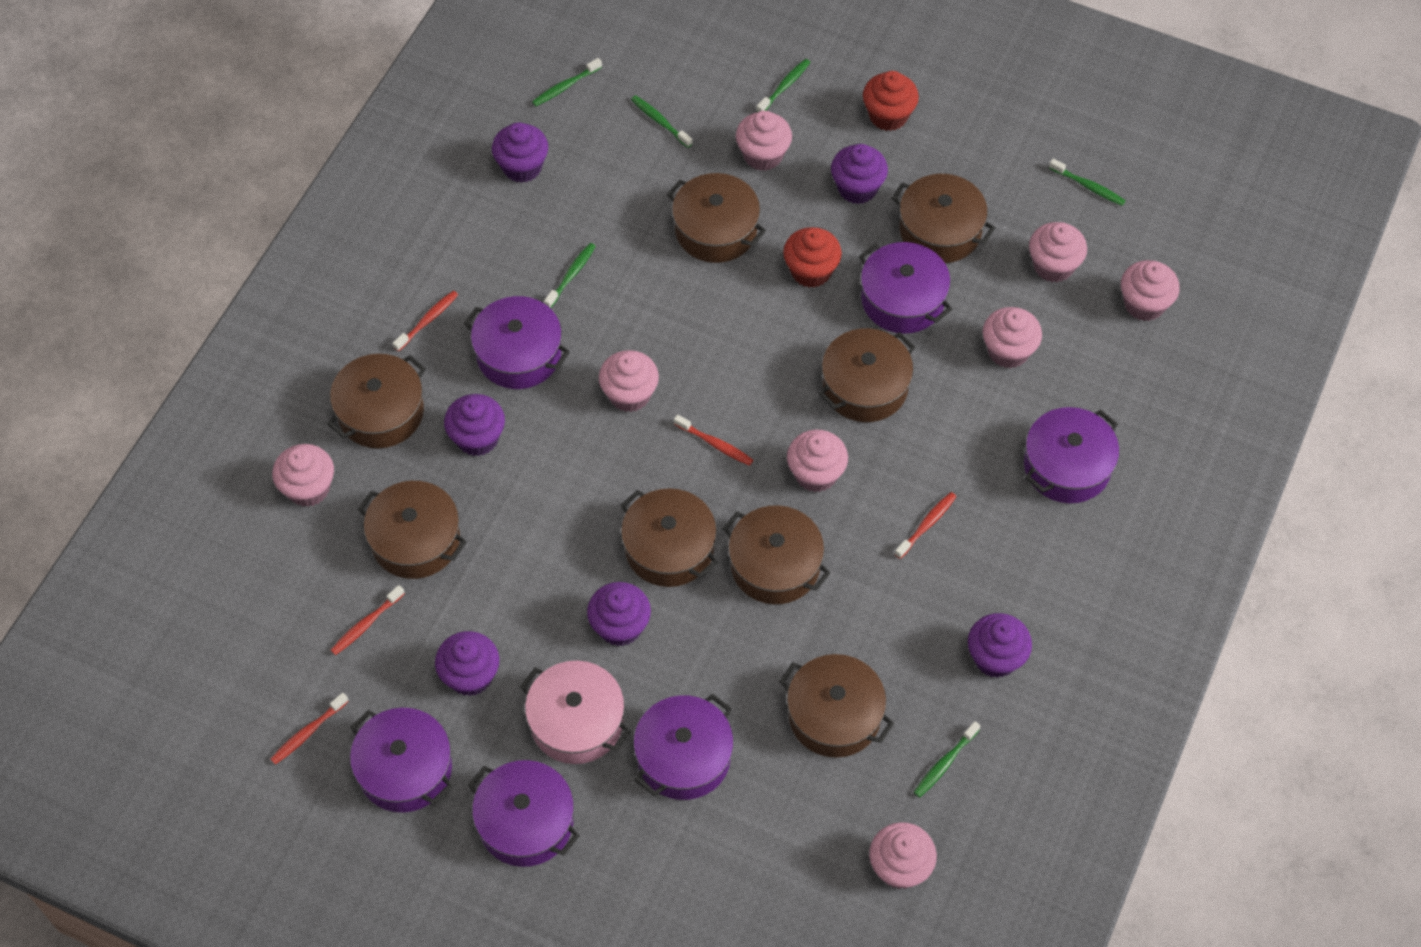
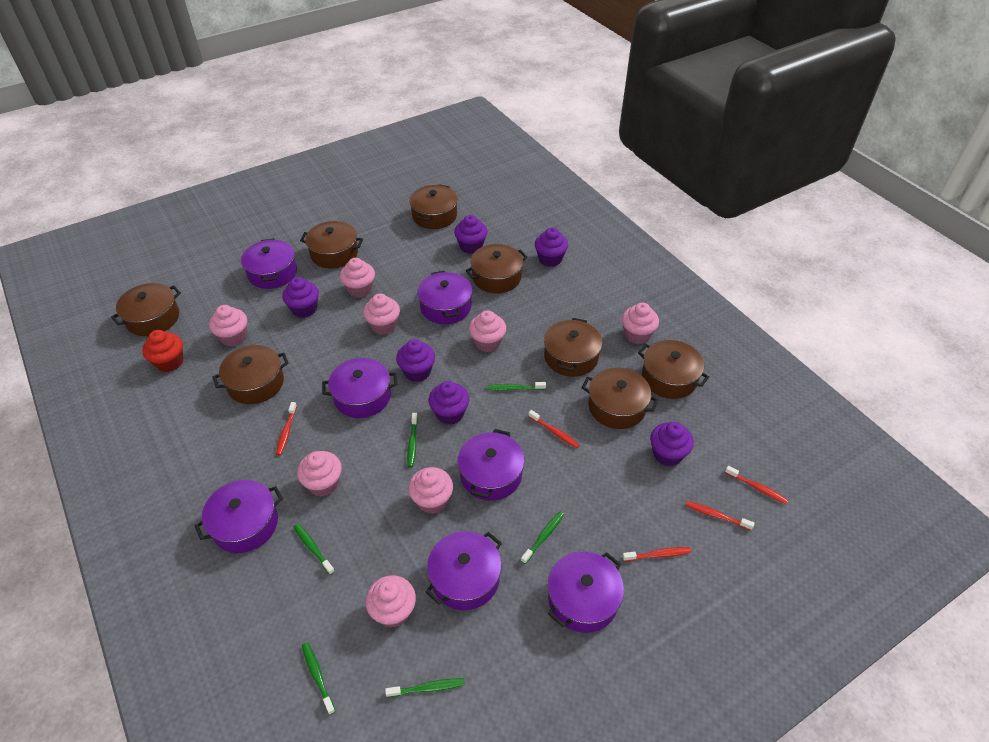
pink pot: [520,661,631,764] = 1 -> none = 0
purple pot: [350,708,453,813] [464,296,570,389] [468,760,580,867] [633,694,734,800] [859,242,952,334] [1024,407,1119,503] = 6 -> [195,480,283,553] [241,238,297,289] [322,358,397,418] [417,271,472,324] [426,531,502,610] [458,429,525,501] [548,551,624,633] = 7
red cupcake: [783,227,842,288] [863,71,919,131] = 2 -> [142,330,183,372] = 1

